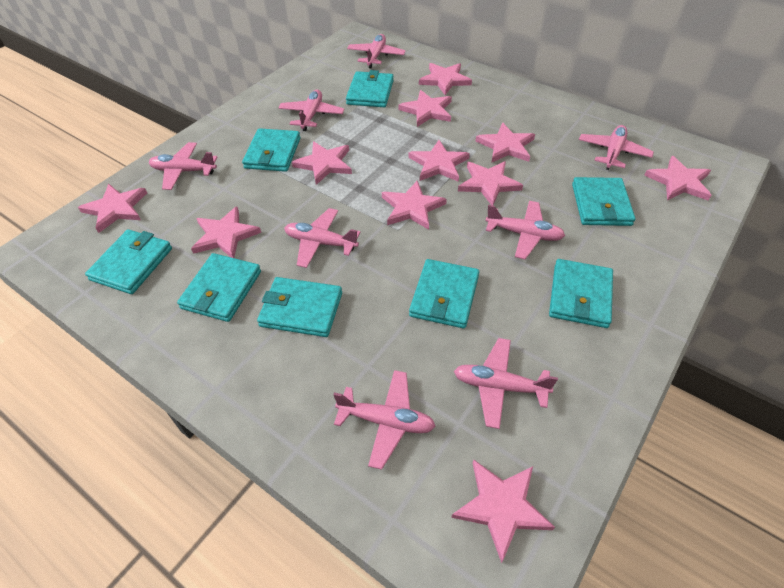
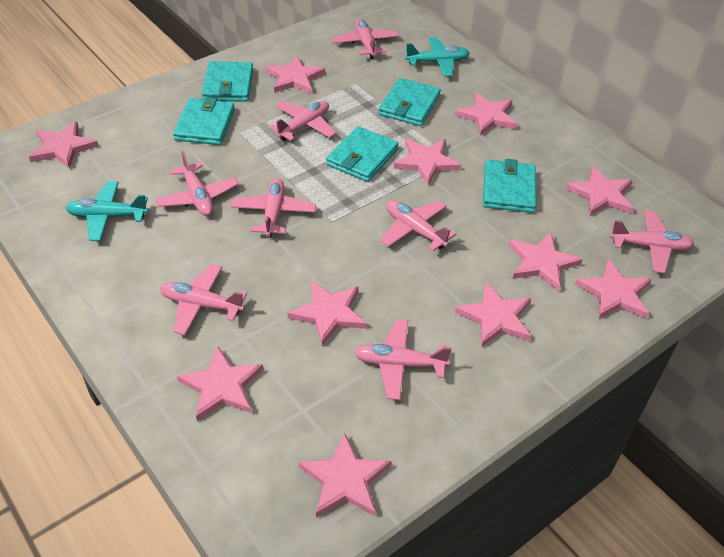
turquoise plane: none = 0 -> [66,181,149,241] [405,37,470,77] = 2
turquoise wallet: [85,229,172,294] [177,253,261,322] [242,128,300,172] [257,277,342,337] [346,70,394,107] [409,259,479,328] [549,259,613,328] [572,177,636,226] = 8 -> [173,97,235,145] [202,61,253,102] [326,126,399,182] [378,78,441,126] [483,159,536,213] = 5

